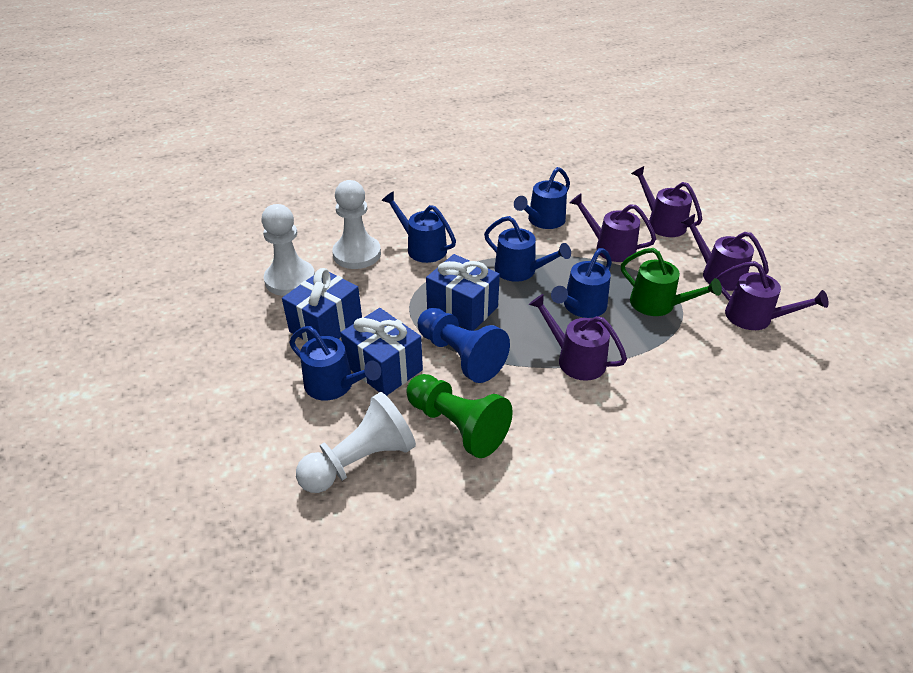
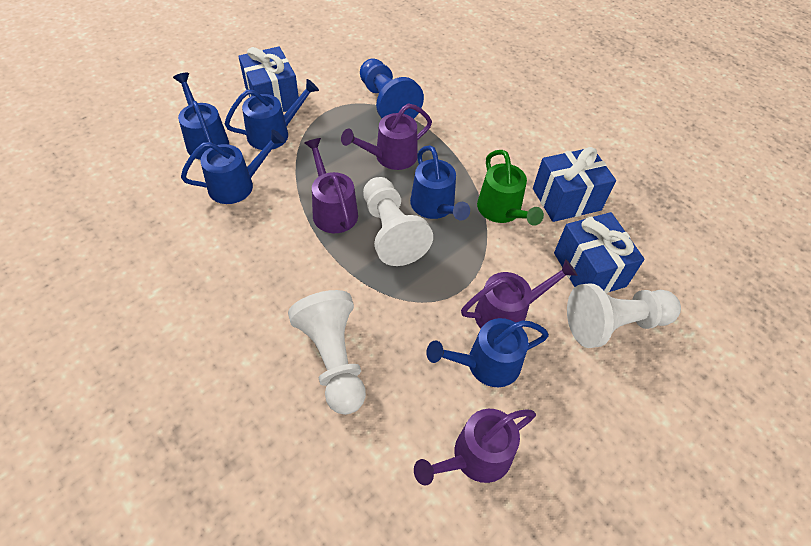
green pawn: [406,374,513,458] = 1 -> none = 0
purple watering can: [529,294,627,381] [570,194,656,262] [631,166,702,237] [681,214,769,291] [716,261,829,330] = 5 -> [304,138,358,233] [341,103,432,170] [414,409,536,486] [461,259,578,329] = 4

